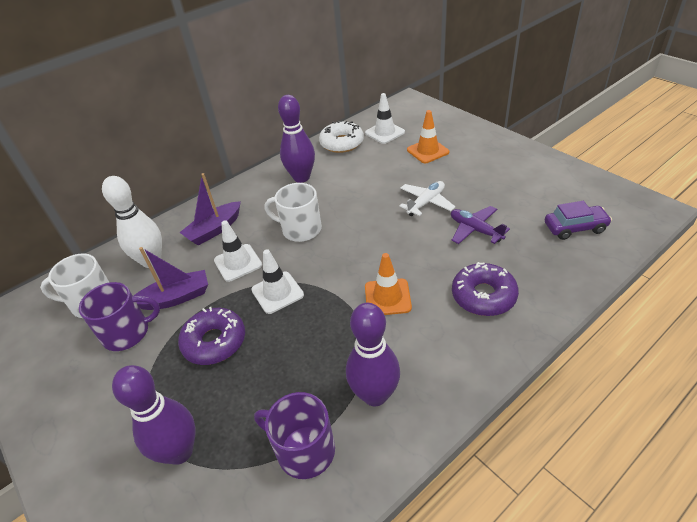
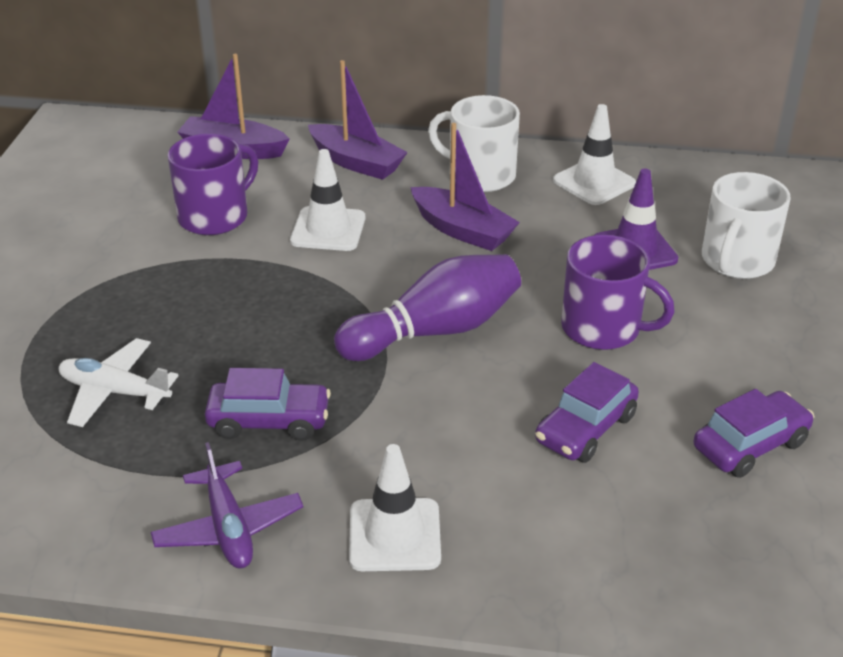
orange traffic cone: [365,253,412,315] [407,110,449,163] = 2 -> none = 0
purple boat: [134,247,208,310] [179,173,241,246] = 2 -> [177,54,290,159] [308,60,408,180] [410,123,520,251] = 3
purple bowling pin: [112,365,196,465] [278,95,315,183] [346,303,400,407] = 3 -> [334,254,521,361] = 1
purple car: [545,201,612,240] = 1 -> [205,368,331,441] [535,362,639,463] [694,389,814,478] = 3
purple donut: [178,307,245,365] [452,262,519,316] = 2 -> none = 0
purple traffic cone: none = 0 -> [595,169,678,270] = 1
white bowling pin: [102,176,162,268] = 1 -> none = 0
white donut: [319,121,364,153] = 1 -> none = 0

